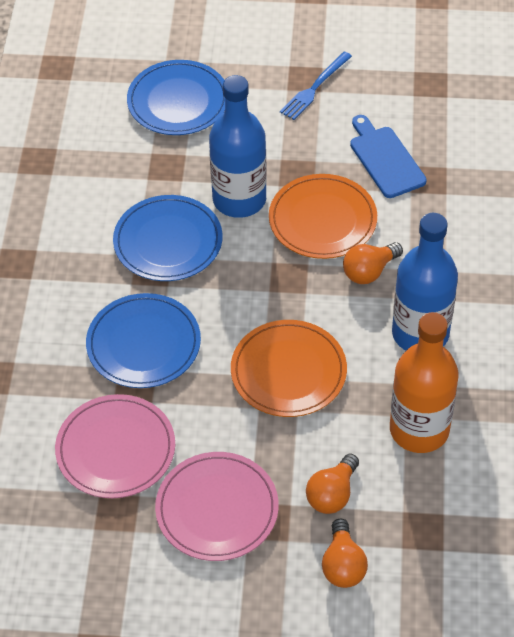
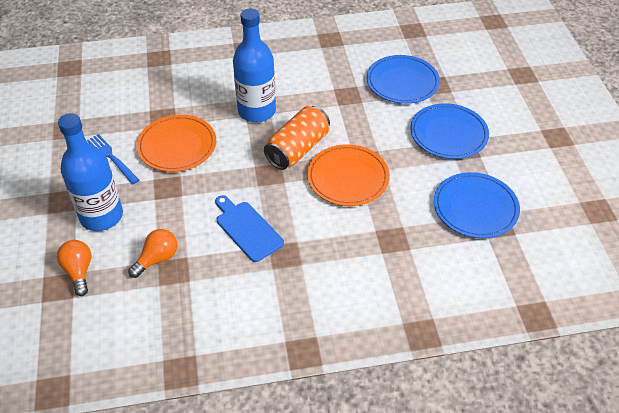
orange bottle: [390,312,459,453] = 1 -> none = 0
orange can: none = 0 -> [264,106,330,170] = 1
orange light bulb: [306,454,359,514] [322,519,368,588] [343,242,403,284] = 3 -> [57,240,91,296] [128,229,178,278] = 2
pink plate: [55,394,175,498] [155,452,279,561] = 2 -> none = 0

